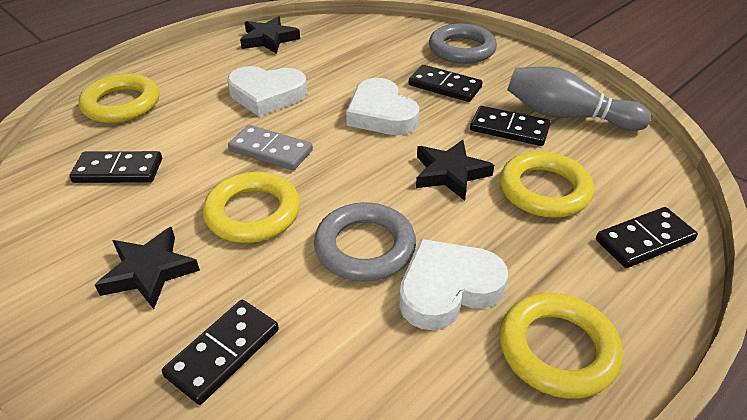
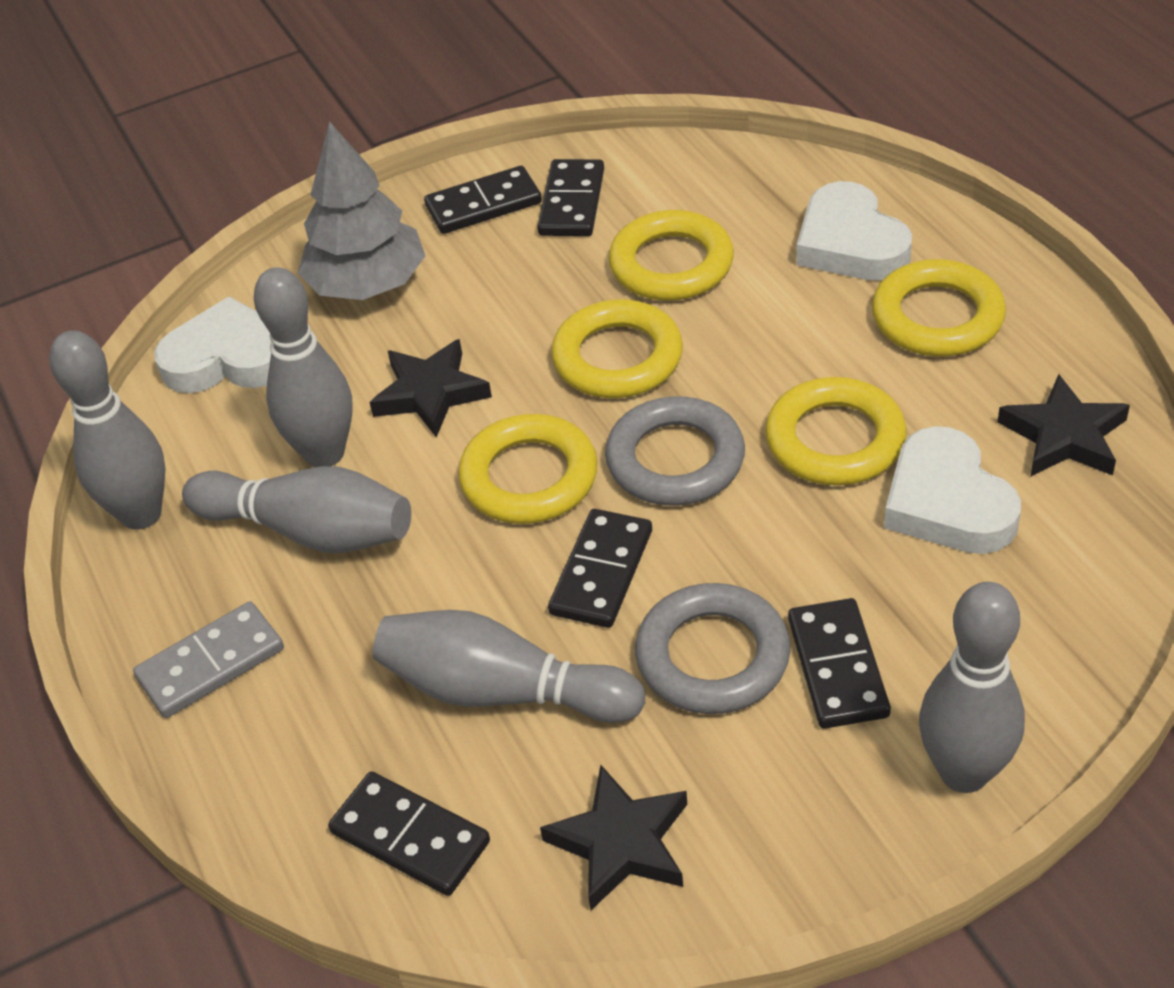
grey bowling pin: [507,66,651,131] = 1 -> [49,331,165,530] [182,466,411,553] [254,267,353,467] [373,610,646,723] [919,582,1025,793] = 5
grey tree: none = 0 -> [298,121,425,300] = 1
yellow ring: [78,73,159,123] [203,172,300,243] [500,151,594,218] [500,293,623,399] = 4 -> [458,414,598,524] [551,299,683,398] [609,210,734,301] [765,377,907,485] [872,259,1006,357] = 5

